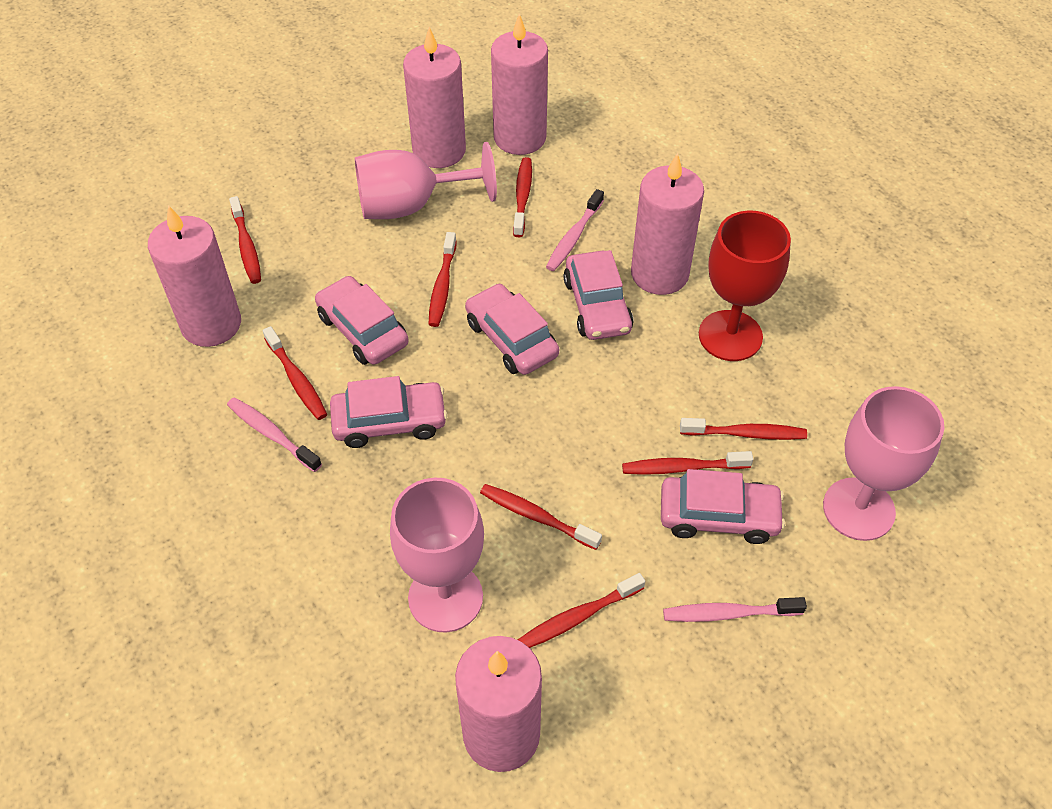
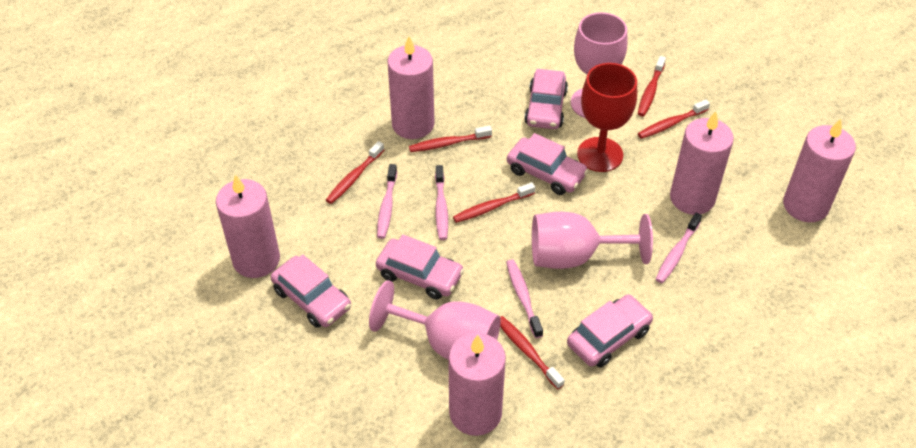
pink toothbrush: [227,397,322,472] [546,189,604,271] [663,597,807,622] = 3 -> [377,164,397,239] [435,165,448,240] [506,260,543,338] [655,213,702,283] = 4
red toothbrush: [229,196,261,284] [263,326,327,420] [428,232,457,327] [480,484,602,550] [513,157,532,237] [518,573,645,648] [622,451,753,475] [680,418,807,440] = 8 -> [326,141,384,204] [409,126,492,152] [453,182,535,223] [500,316,565,389] [638,56,666,116] [638,99,710,139] = 6

